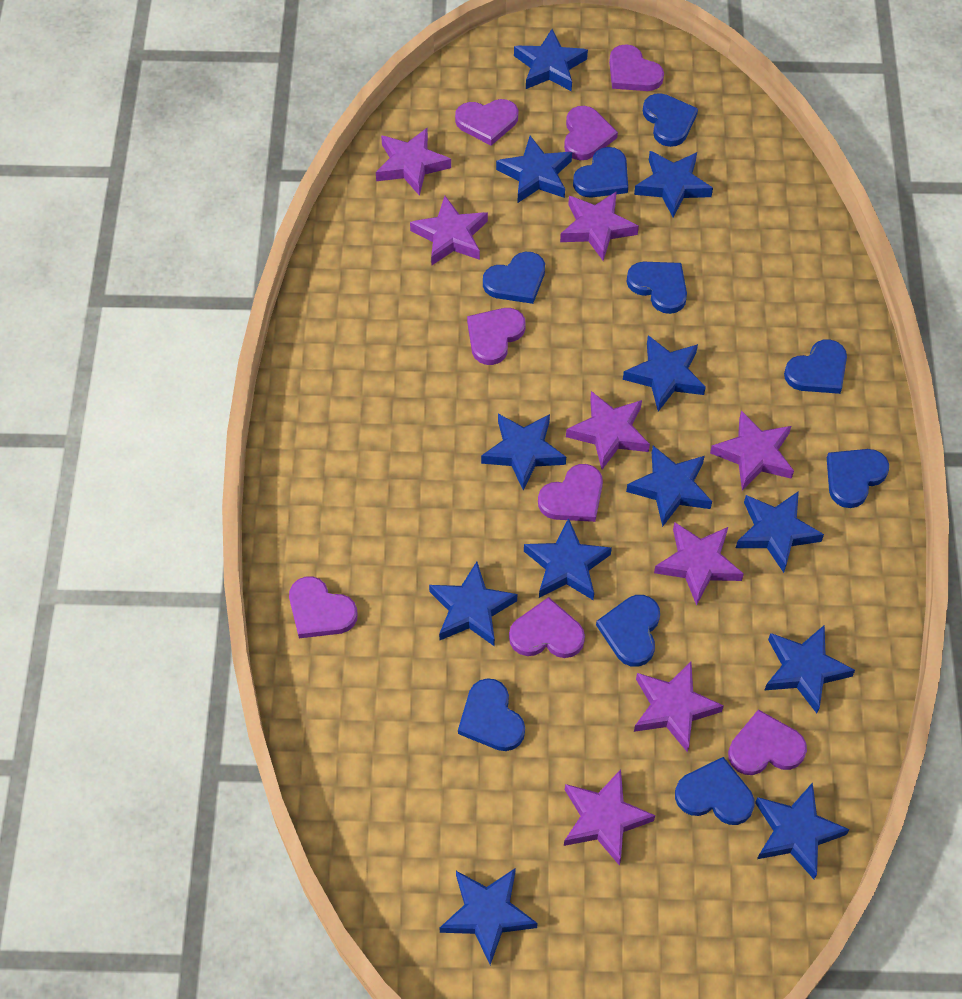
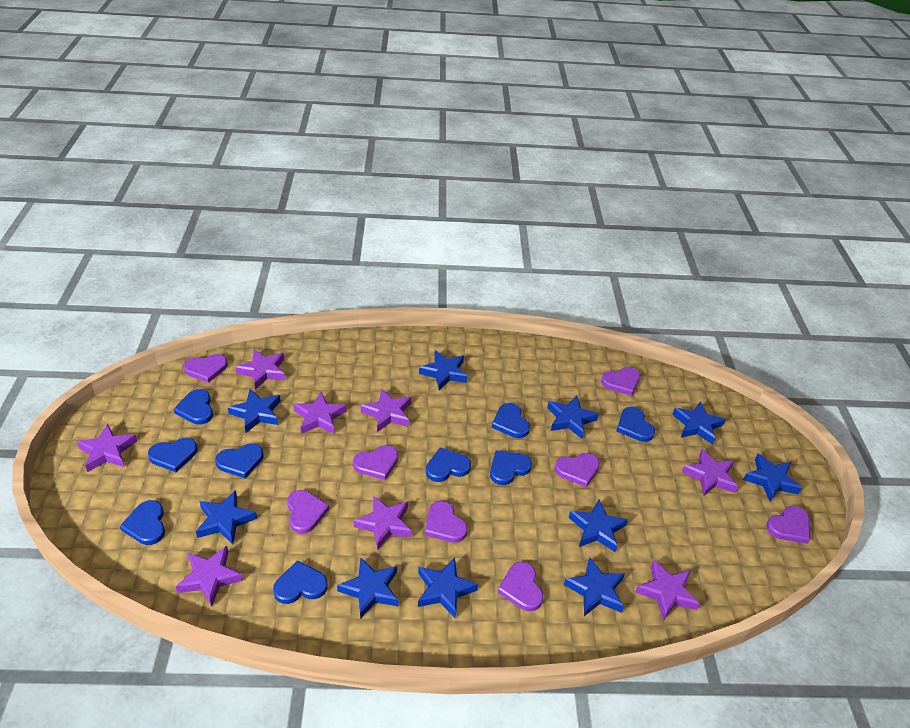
blue star: [429,562,517,647] [439,868,538,965] [481,414,566,490] [496,136,572,203] [514,29,588,91] [524,518,612,600] [623,335,706,412] [626,446,712,527] [634,151,713,218] [736,491,824,573] [755,782,850,879] [764,625,855,713] = 12 -> [196,490,257,544] [228,389,281,433] [337,557,398,619] [418,557,478,618] [419,351,468,390] [547,396,599,439] [564,557,625,616] [569,499,628,552] [672,401,726,445] [743,454,802,501] = 10

